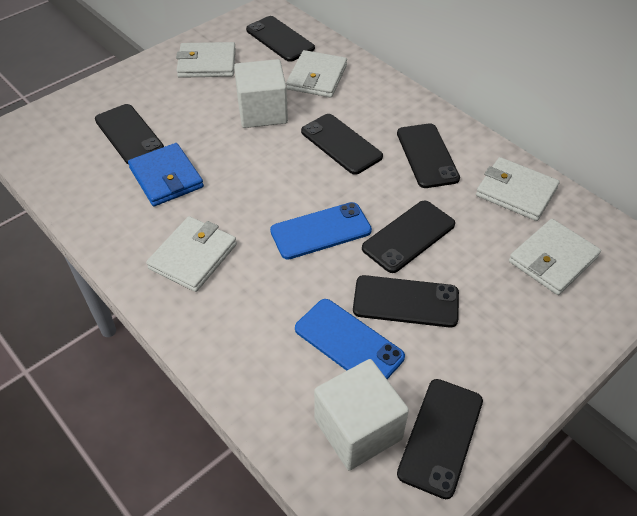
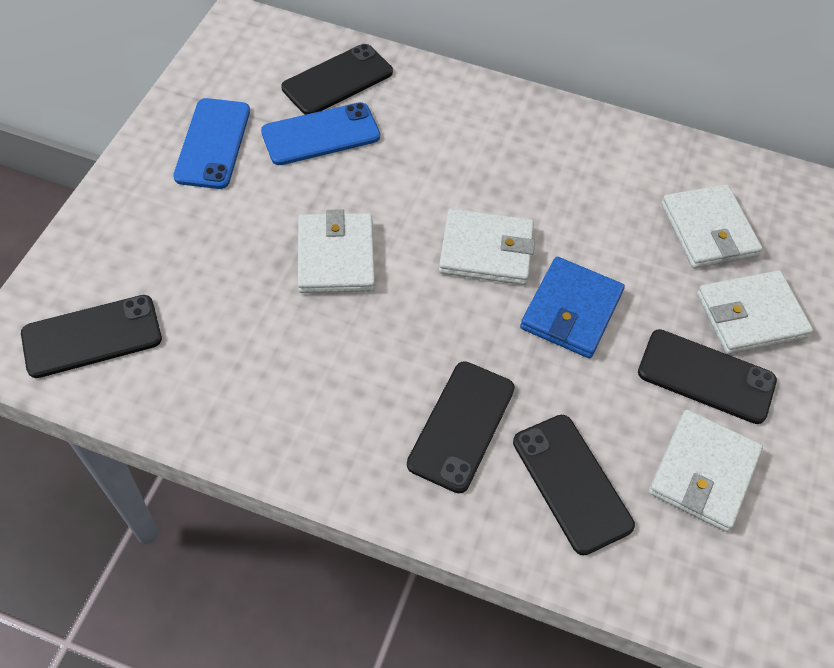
black phone: [95,104,164,164] [246,16,315,62] [301,114,383,175] [353,275,459,328] [362,200,455,273] [397,123,460,188] [397,379,483,499] = 7 -> [21,295,162,378] [281,44,393,115] [407,361,515,493] [513,415,635,555] [638,329,777,424] = 5
white cube: [234,59,288,128] [314,359,409,470] = 2 -> none = 0

